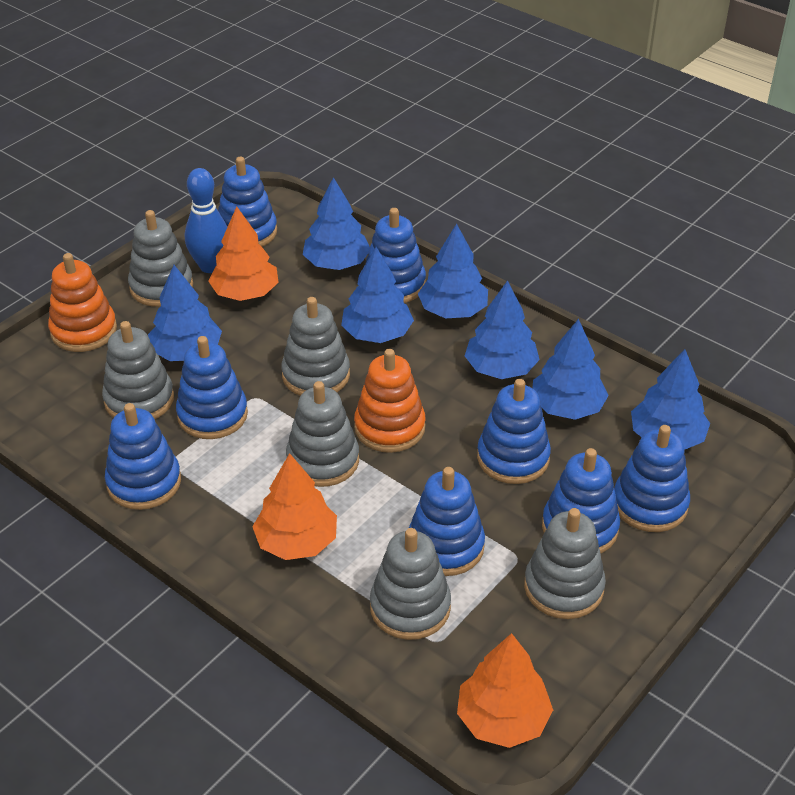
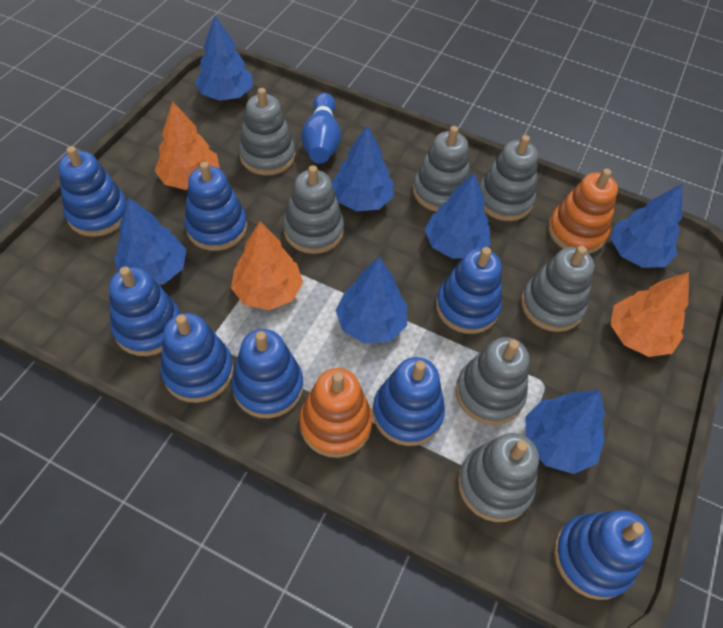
grey stacking toy: [102,321,174,419] [128,210,193,307] [281,297,350,396] [286,381,359,487] [370,528,451,640] [524,508,606,619] = 6 -> [239,88,295,176] [283,165,344,254] [413,126,470,212] [455,337,529,425] [458,433,539,522] [479,135,538,221] [521,246,594,332] = 7

